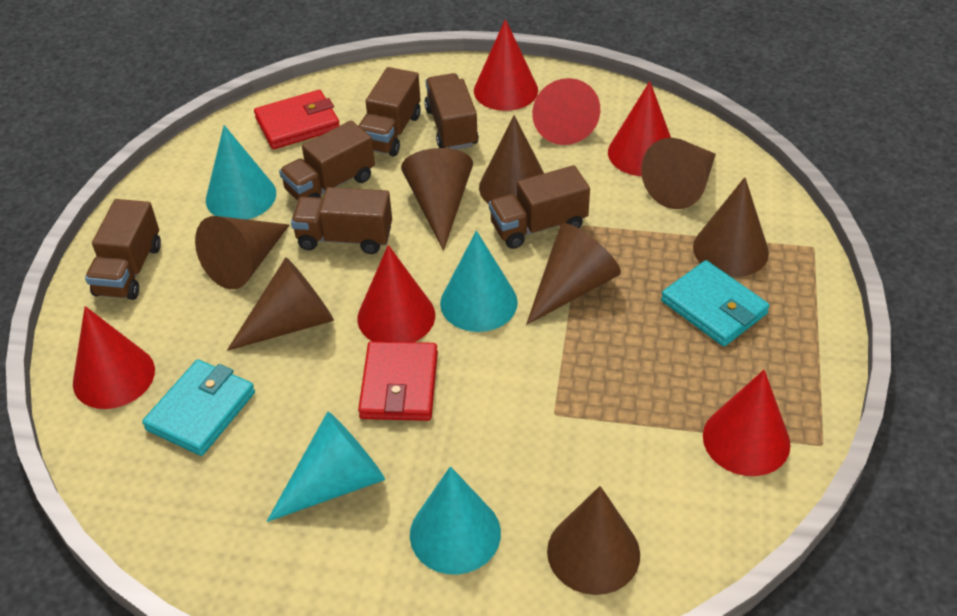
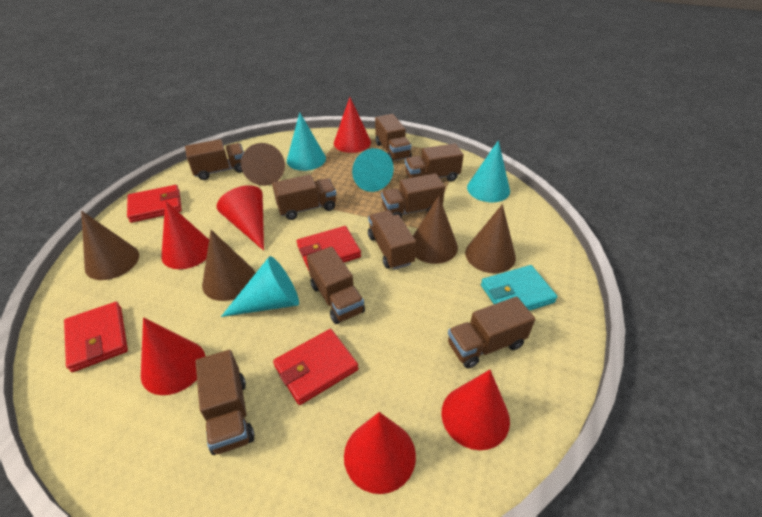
brown cone: [195,216,289,289] [227,257,334,351] [401,148,473,251] [479,115,544,204] [526,223,621,325] [547,486,640,595] [641,138,716,209] [693,177,769,277] = 8 -> [81,211,139,280] [202,230,255,301] [241,143,285,186] [413,196,458,264] [465,204,516,273] = 5
brown truck: [85,199,161,300] [279,120,375,201] [291,187,392,254] [359,67,421,156] [424,73,479,149] [489,165,590,249] = 6 -> [185,139,244,180] [195,350,255,455] [272,174,336,220] [307,246,365,324] [368,210,416,270] [375,114,411,162] [381,173,445,218] [405,144,464,181] [448,296,535,369] = 9
red wallet: [254,90,340,149] [358,341,438,421] = 2 -> [64,302,128,372] [127,185,182,223] [273,329,358,405] [297,226,361,270] = 4
turquoise wallet: [142,360,255,456] [661,260,770,346] = 2 -> [481,265,557,311] = 1

